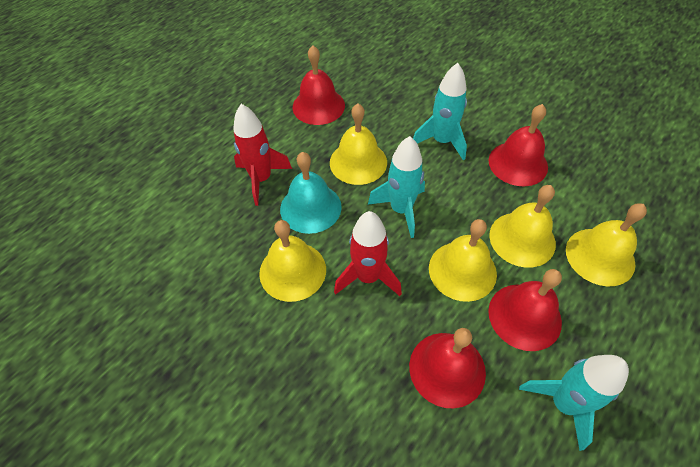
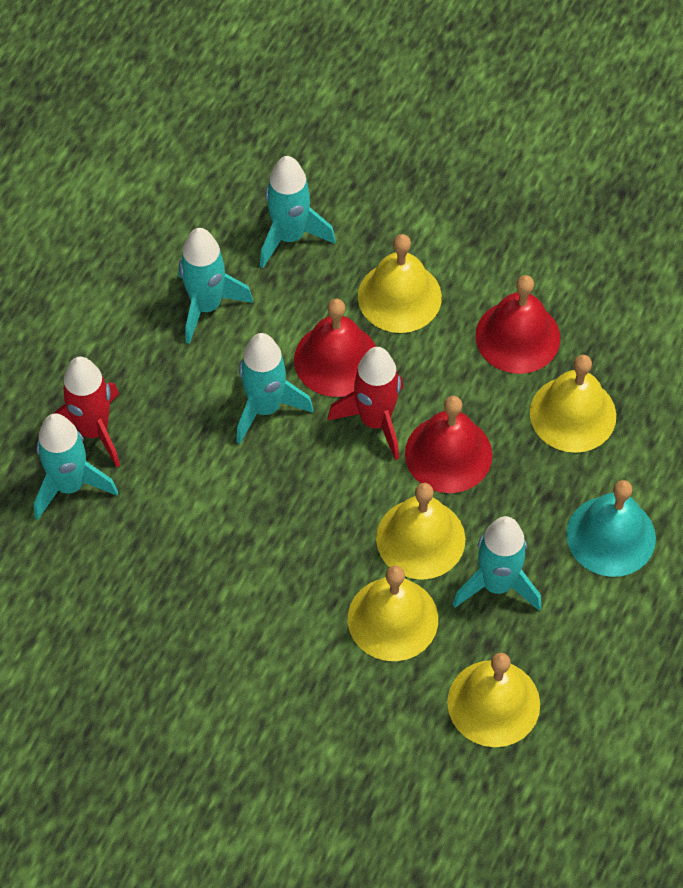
red bell: [293,46,345,125] [409,328,486,409] [488,269,562,351] [489,104,548,186] = 4 -> [294,299,376,397] [405,396,492,493] [476,275,560,374] = 3
turquoise rocket: [368,136,425,238] [413,63,467,160] [519,355,629,451] = 3 -> [34,413,118,520] [178,228,253,344] [236,333,313,444] [260,156,336,268] [453,516,542,611] = 5

